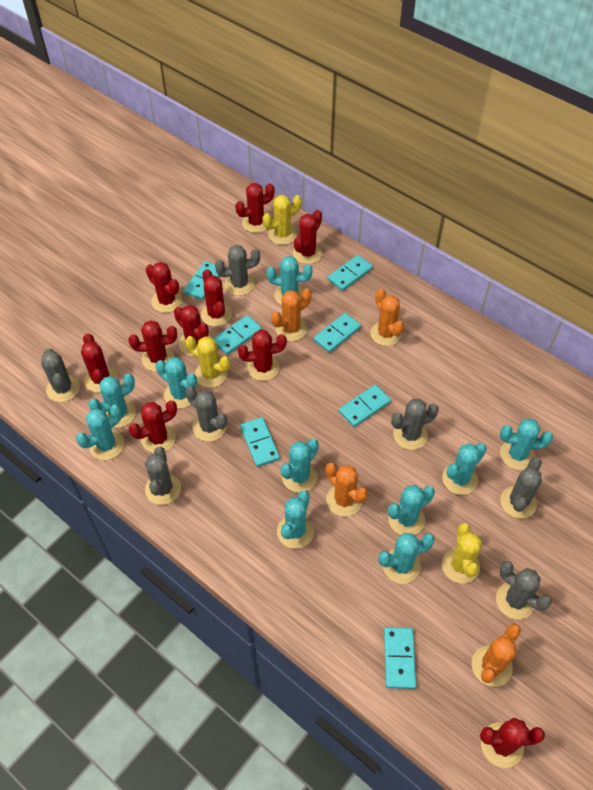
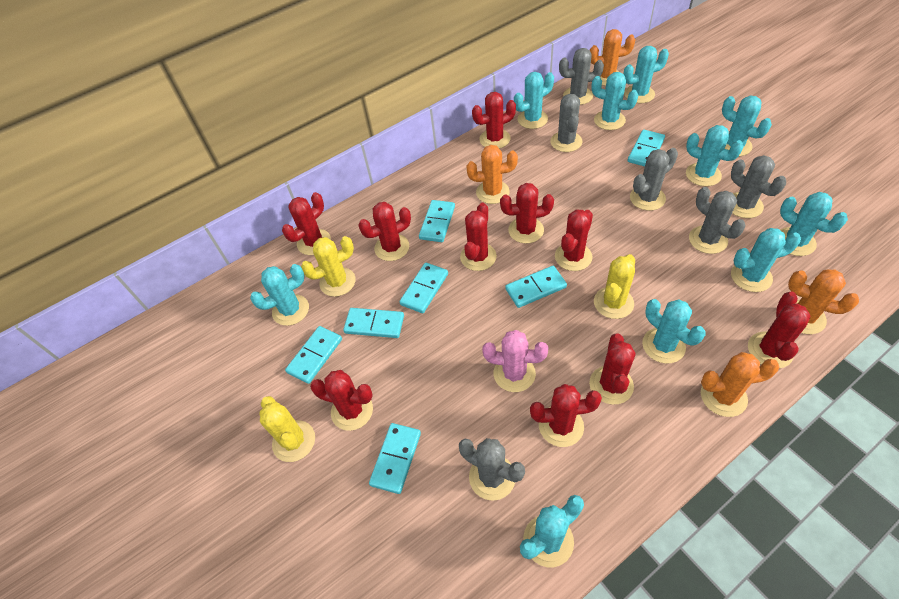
grey cactus: [41,348,80,402] [145,447,181,505] [185,386,227,442] [215,245,260,296] [391,399,439,450] [496,561,552,620] [500,457,542,518] = 7 -> [459,438,525,501] [550,94,582,152] [559,48,604,105] [630,148,678,211] [689,187,745,254] [731,155,786,218] = 6
pink cactus: none = 0 -> [482,330,548,392] = 1

